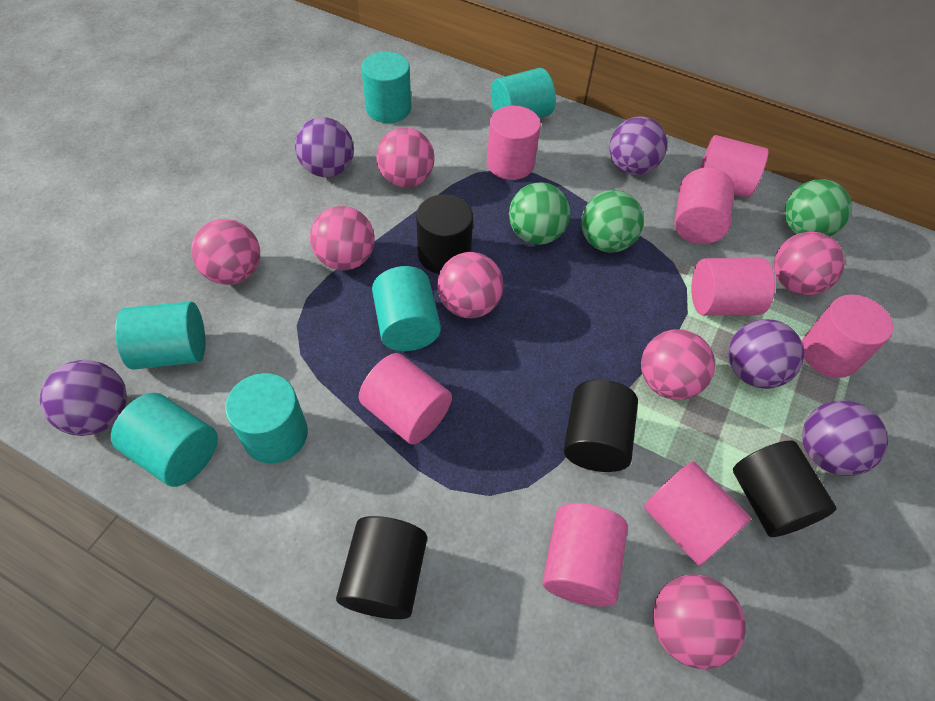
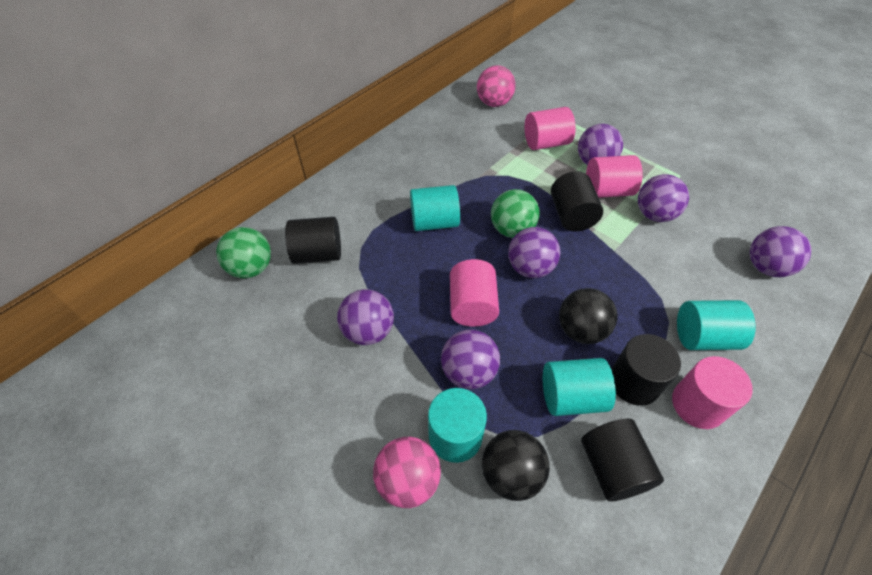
black ball: none = 0 -> [482,430,550,501] [559,288,618,344] = 2
green ball: [509,182,570,245] [581,190,644,252] [784,179,852,237] = 3 -> [216,227,271,278] [491,189,540,238] = 2
pink ball: [191,219,260,285] [310,206,375,270] [376,127,434,187] [437,252,504,318] [641,329,715,400] [653,574,746,669] [774,231,845,295] = 7 -> [373,437,441,508] [477,65,516,107] = 2
pink cylinder: [359,353,452,444] [487,106,541,180] [542,503,628,606] [644,461,751,566] [674,168,734,244] [691,258,775,316] [700,135,768,198] [802,295,893,378] = 8 -> [450,259,499,327] [525,107,576,150] [586,155,643,198] [672,356,753,429] = 4
purple ball: [40,360,127,436] [295,117,354,177] [609,116,667,175] [728,319,804,389] [802,400,888,476] = 5 -> [337,289,394,345] [441,329,500,389] [508,227,560,278] [578,124,623,165] [638,174,689,222] [750,226,811,277] = 6
turquoise cylinder: [111,393,218,487] [115,301,205,370] [225,373,308,464] [361,52,411,123] [372,266,441,351] [491,68,556,118] = 6 -> [410,185,460,231] [428,388,487,463] [543,358,616,416] [677,300,756,350] = 4

